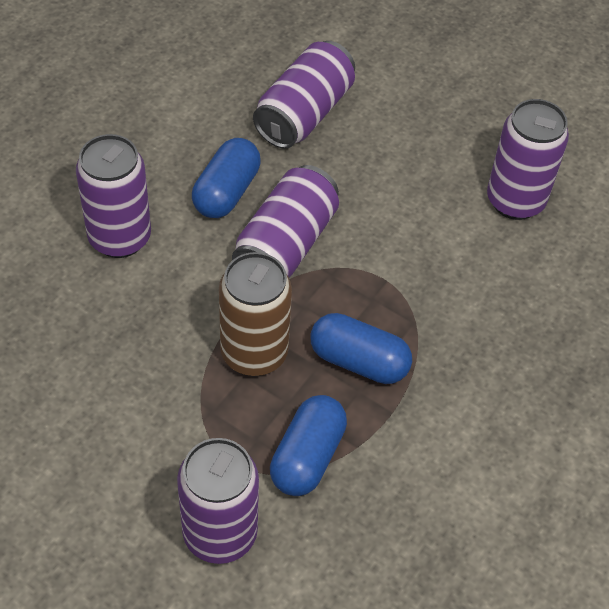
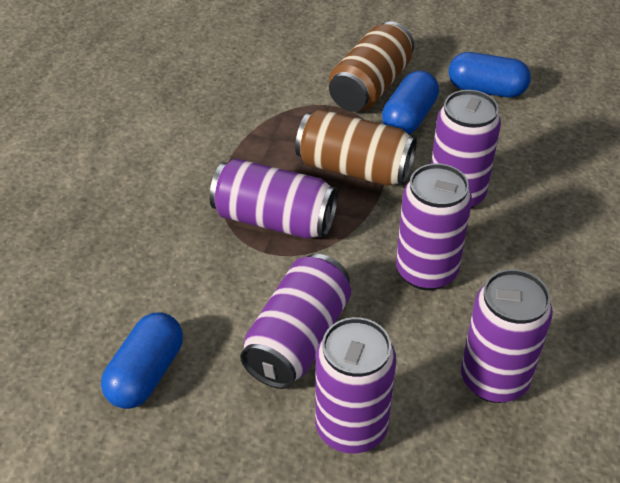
brown can: [219,252,292,376] = 1 -> [295,109,417,186] [329,21,414,112] = 2
purple can: [76,134,151,258] [177,438,259,564] [232,165,339,277] [253,41,355,149] [487,99,569,220] = 5 -> [209,158,338,239] [240,254,351,389] [315,317,396,453] [396,163,472,291] [431,90,501,208] [461,269,553,403] = 6

